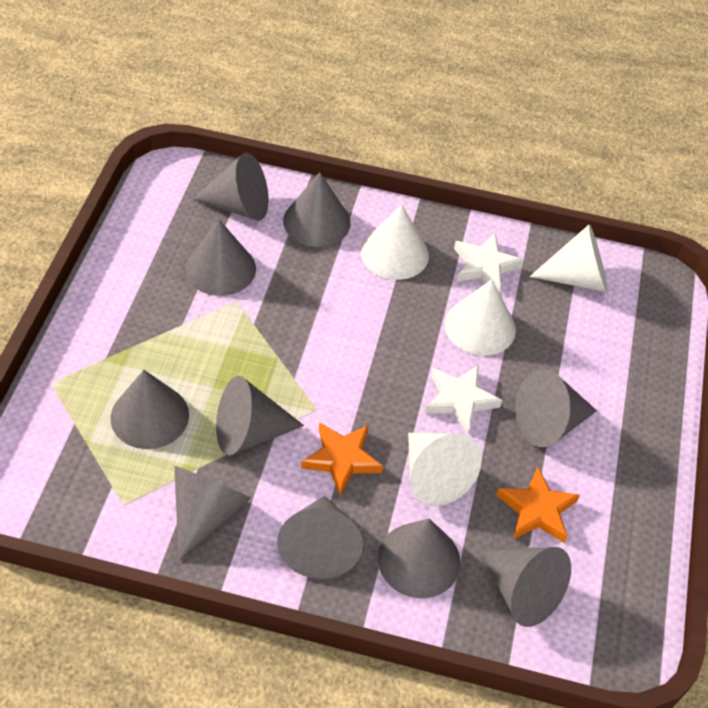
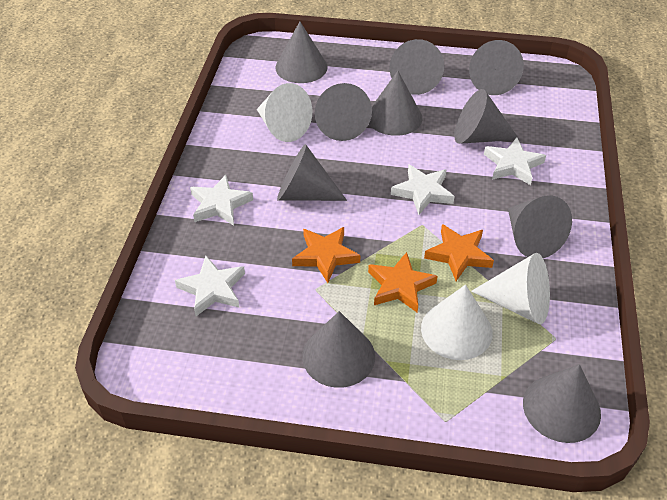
orange star: [301,422,383,496] [496,467,580,543] = 2 -> [292,227,360,283] [368,252,438,313] [424,224,494,281] = 3
white cone: [361,205,429,280] [408,433,482,506] [445,279,516,356] [530,224,608,292] = 4 -> [257,83,312,142] [421,285,493,360] [471,253,550,324] = 3
white star: [425,365,502,433] [454,234,523,292] = 2 -> [175,256,245,316] [190,175,253,226] [391,164,455,215] [484,138,546,185] = 4

